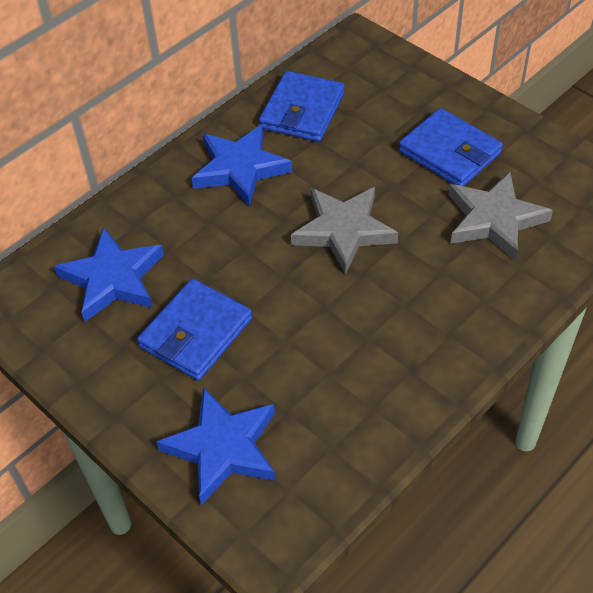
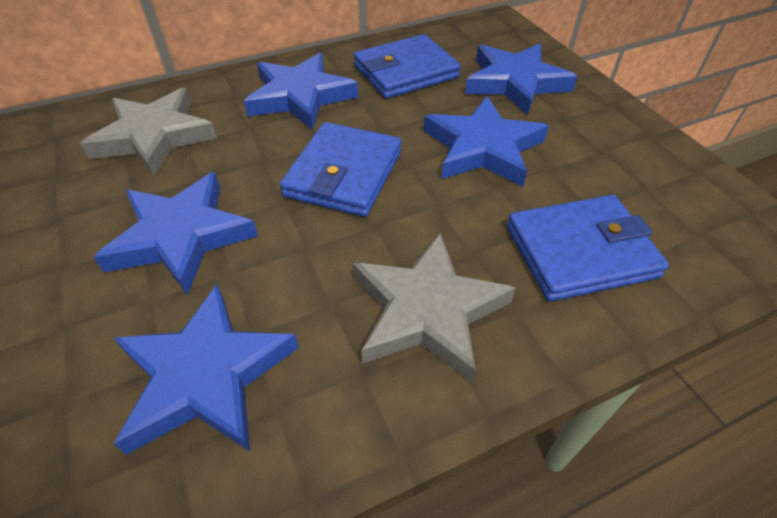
blue star: [54,227,164,322] [157,387,276,505] [192,124,292,206] = 3 -> [94,172,258,295] [114,284,299,455] [244,53,358,130] [424,96,549,186] [465,44,578,116] = 5

